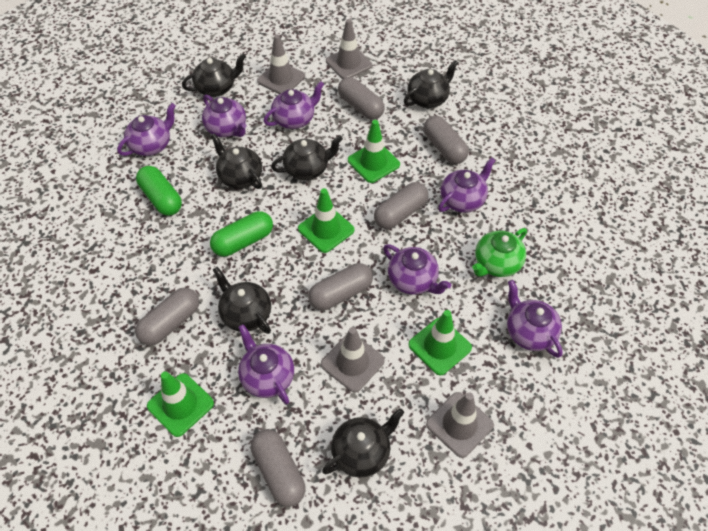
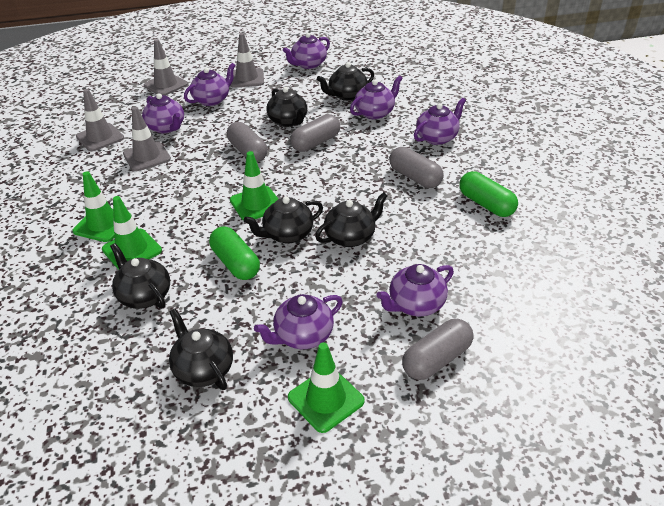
green teapot: [472,228,527,277] = 1 -> none = 0
grey capsule: [135,288,199,346] [251,429,305,507] [308,263,373,311] [338,77,384,120] [374,182,428,229] [423,116,469,164] = 6 -> [227,122,267,162] [290,114,340,152] [389,147,444,188] [402,319,473,380] = 4

